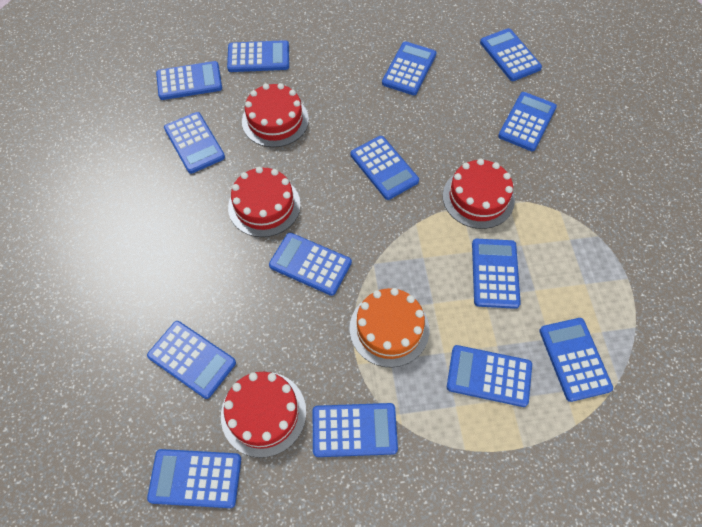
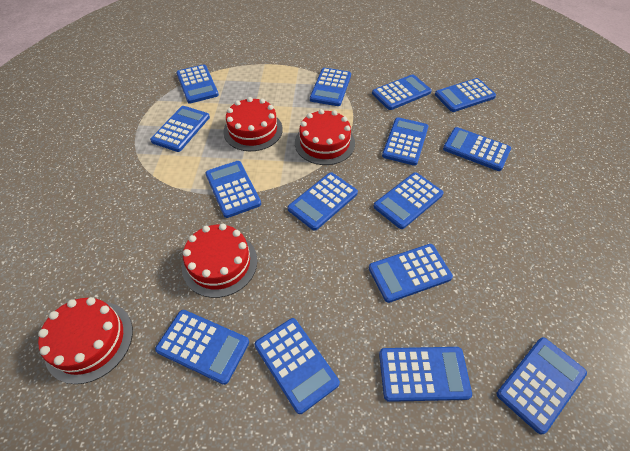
blue calculator: [147,321,236,399] [147,449,241,508] [156,61,222,100] [164,112,225,174] [227,40,289,72] [269,233,352,296] [313,403,398,457] [351,136,419,200] [382,41,437,95] [447,345,532,407] [472,239,521,309] [480,28,542,81] [498,92,557,151] [539,318,613,402] = 14 -> [150,106,210,152] [155,310,249,385] [176,64,219,103] [205,161,261,218] [255,318,340,414] [288,172,358,231] [310,68,351,106] [369,244,453,303] [372,74,432,110] [373,172,444,229] [379,347,472,402] [382,117,429,166] [435,78,496,112] [443,127,511,171] [497,337,587,435] = 15
orange cake: [349,288,429,367] = 1 -> none = 0

